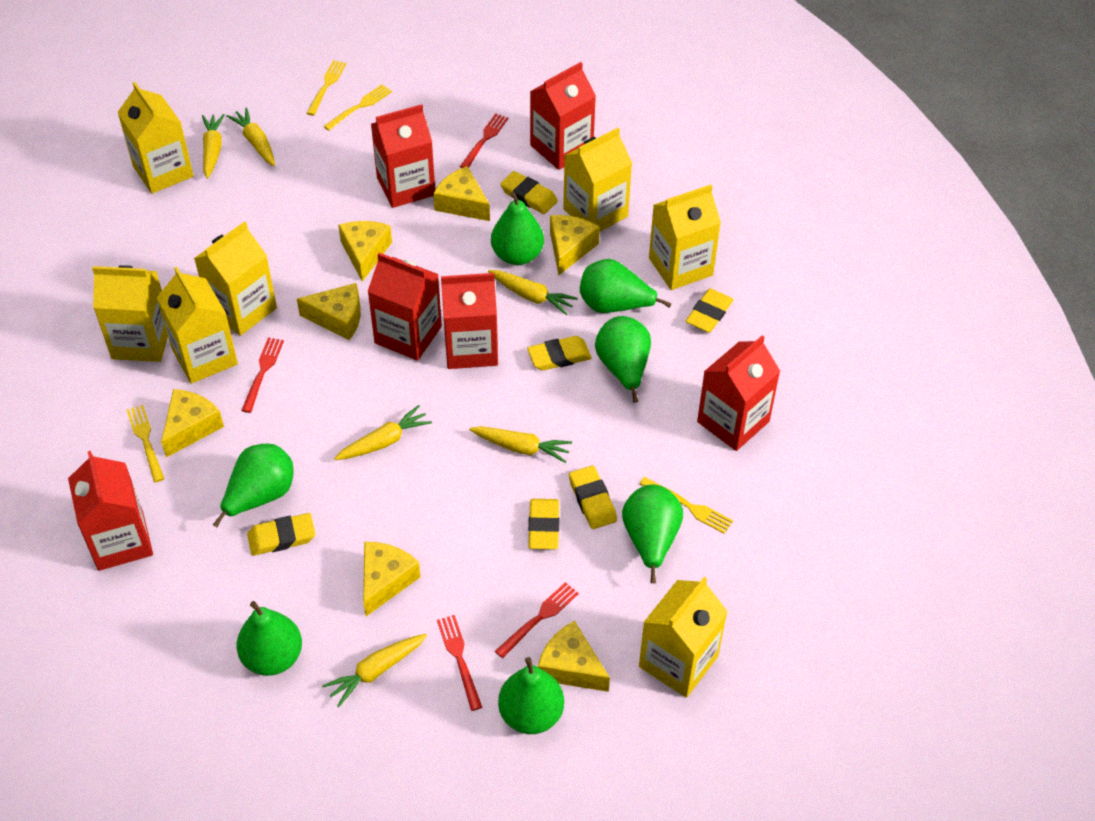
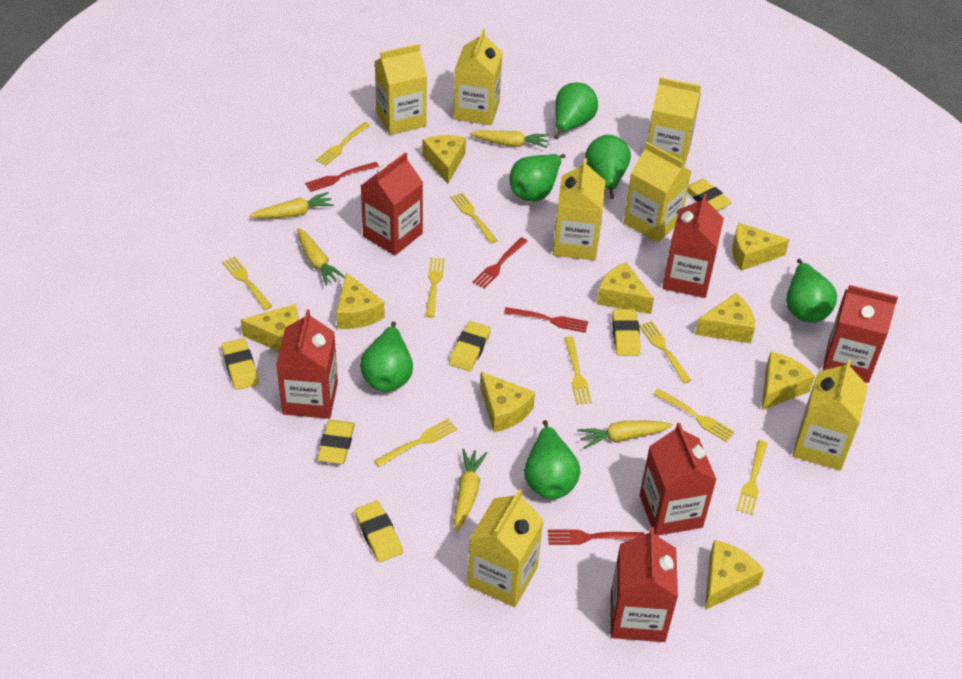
green pear: [213,444,294,528] [236,601,302,676] [491,192,544,265] [498,657,564,734] [580,259,671,313] [595,316,651,403] [622,485,683,583] = 7 -> [360,321,413,392] [510,154,565,202] [524,420,580,499] [554,82,598,139] [585,135,631,199] [786,259,837,323] = 6
yellow carrot: [202,114,225,178] [226,107,275,166] [322,634,427,707] [334,405,432,460] [469,426,572,463] [488,270,578,315] = 6 -> [250,192,334,218] [297,228,345,286] [454,449,487,532] [470,131,549,148] [577,421,673,449] = 5
yellow cheese: [161,389,224,457] [297,283,361,340] [338,221,392,282] [363,542,421,616] [433,166,490,221] [538,621,610,692] [550,215,600,275] = 7 -> [241,304,299,351] [336,272,385,329] [422,135,466,184] [480,372,535,432] [597,262,654,314] [695,293,755,343] [705,540,764,610] [732,223,790,271] [762,351,815,410] = 9
yellow fork: [127,405,164,482] [307,60,347,116] [323,85,392,131] [639,477,733,534] = 4 -> [222,256,272,310] [316,122,370,166] [374,419,457,467] [425,257,445,318] [450,193,498,244] [564,336,592,405] [639,321,692,384] [654,389,735,442] [736,440,768,515] = 9

